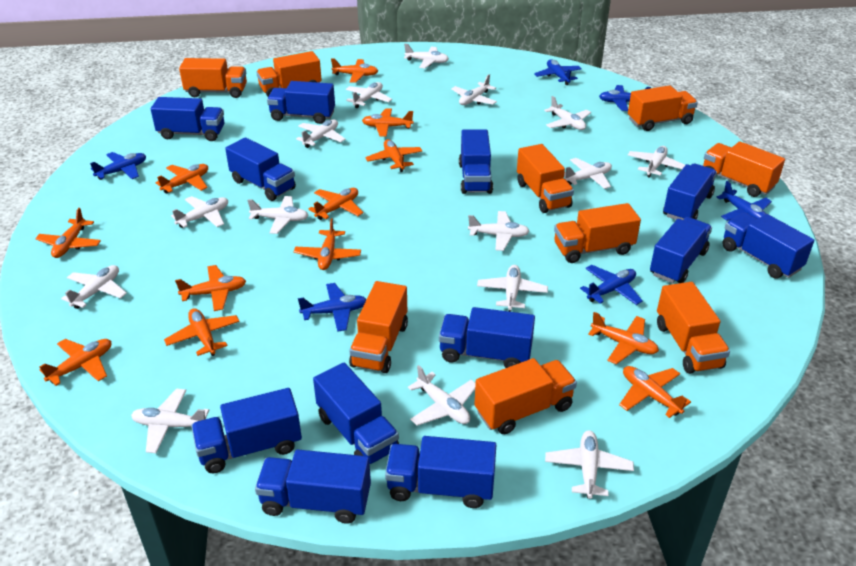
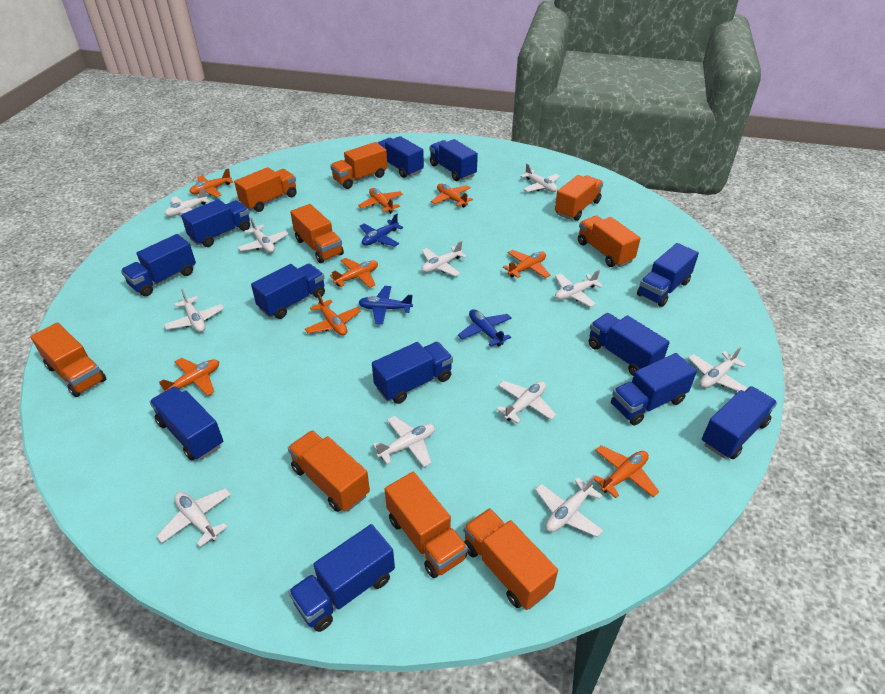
blue plane: [90,152,146,180] [298,283,367,332] [534,59,582,85] [580,265,643,305] [599,85,651,111] [716,181,772,221] = 6 -> [358,286,413,324] [360,214,403,247] [458,309,512,347] = 3
orange plane: [35,208,101,258] [39,339,111,386] [155,164,208,194] [164,308,240,356] [175,265,246,311] [294,218,361,270] [308,188,363,220] [331,58,378,83] [362,108,414,137] [365,139,422,172] [588,312,659,364] [619,366,691,418] = 12 -> [159,358,219,396] [189,168,233,197] [305,293,361,336] [330,258,378,288] [358,188,403,214] [431,184,473,208] [503,250,550,278] [594,445,659,498] = 8
white plane: [61,265,127,309] [131,389,209,453] [171,196,228,228] [248,196,309,234] [296,119,346,148] [346,82,392,108] [404,44,449,68] [408,365,476,426] [451,74,497,105] [468,211,530,251] [477,265,548,312] [544,96,591,130] [545,430,634,499] [564,158,612,189] [628,146,685,178] = 15 -> [157,488,231,547] [164,289,224,332] [165,188,210,217] [238,218,289,253] [373,416,435,467] [422,241,467,276] [497,380,556,424] [520,163,560,192] [535,475,603,537] [555,270,603,307] [688,347,748,391] = 11

